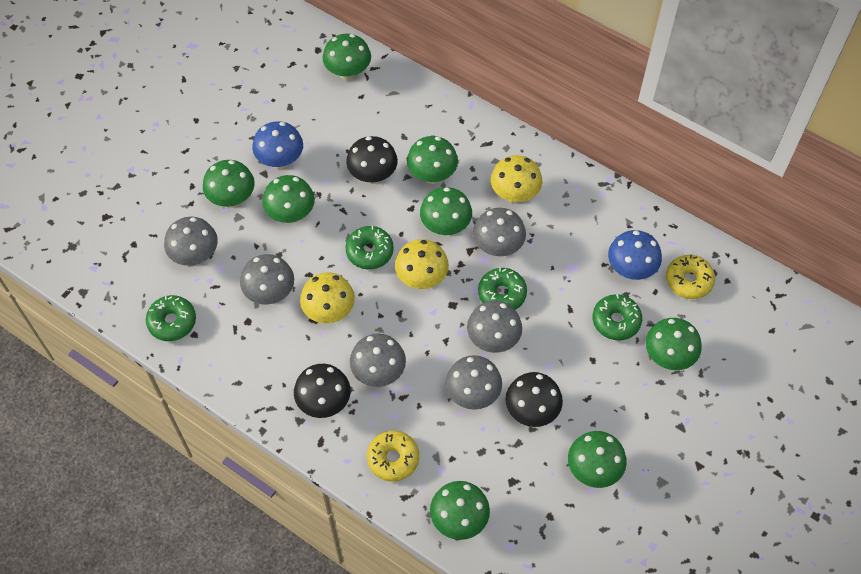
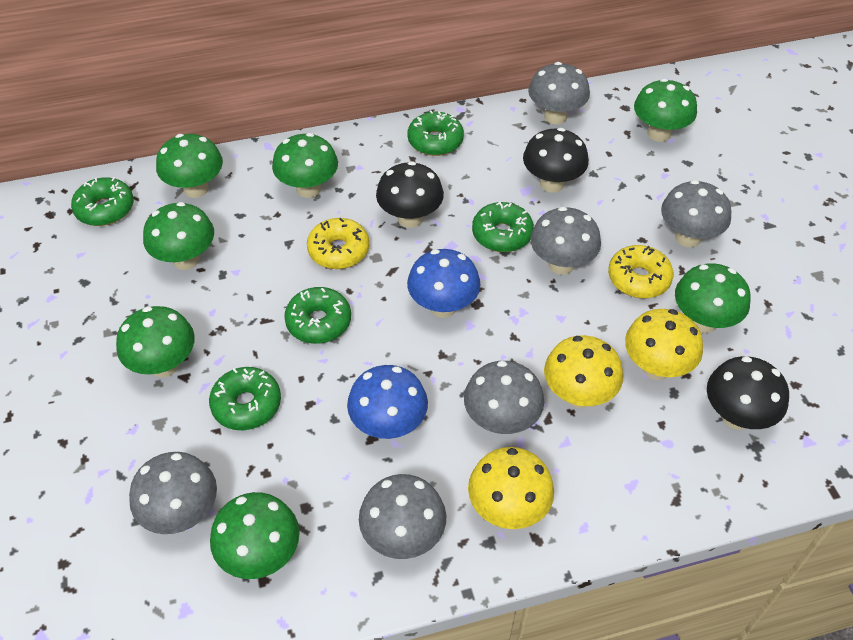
green donut: [146,295,196,341] [346,226,394,270] [478,268,527,310] [592,294,642,340] = 4 -> [71,177,134,226] [209,367,281,430] [284,287,351,344] [407,110,464,156] [472,202,534,252] = 5
green mushroom: [203,160,255,208] [262,175,315,223] [323,34,371,80] [407,136,458,184] [420,187,472,235] [430,481,490,540] [568,431,627,488] [646,318,702,370] = 8 -> [116,306,195,377] [143,202,214,270] [156,134,223,198] [210,492,300,579] [272,133,338,198] [634,79,697,142] [675,263,751,333] = 7

